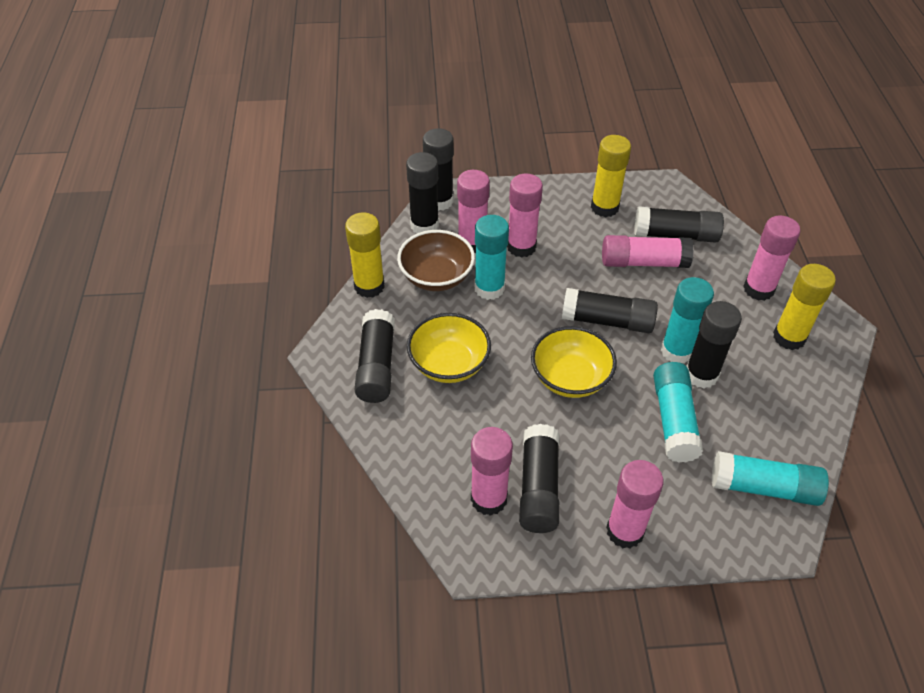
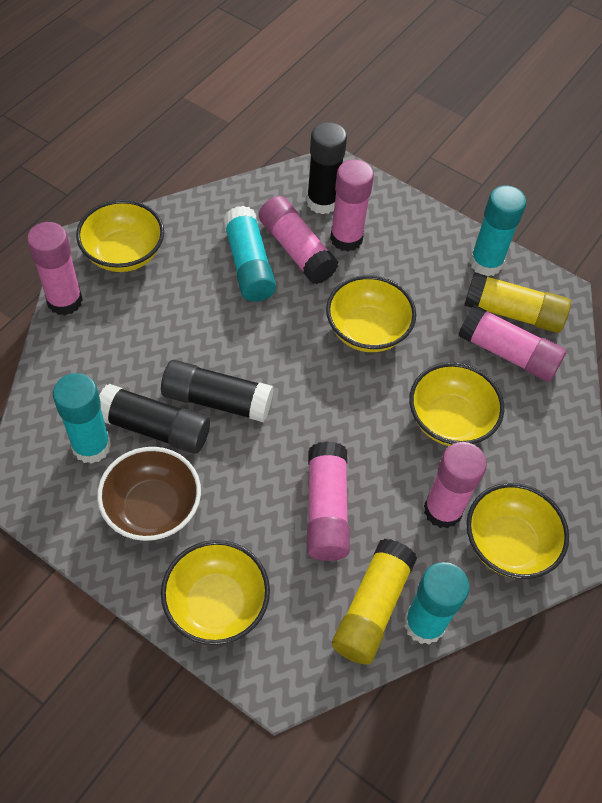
black glue stick: [354,309,395,403] [406,152,439,233] [423,128,454,211] [519,424,559,533] [562,288,658,333] [634,206,724,243] [686,301,742,388] = 7 -> [99,384,210,454] [161,360,274,422] [306,122,347,214] = 3
yellow bowl: [407,313,491,383] [531,326,617,398] = 2 -> [76,200,164,272] [161,540,270,645] [326,275,416,352] [409,362,504,446] [466,483,569,579] = 5
yellow glue stick: [345,213,385,298] [591,135,631,217] [773,264,836,350] = 3 -> [332,539,417,665] [464,272,571,333] = 2

